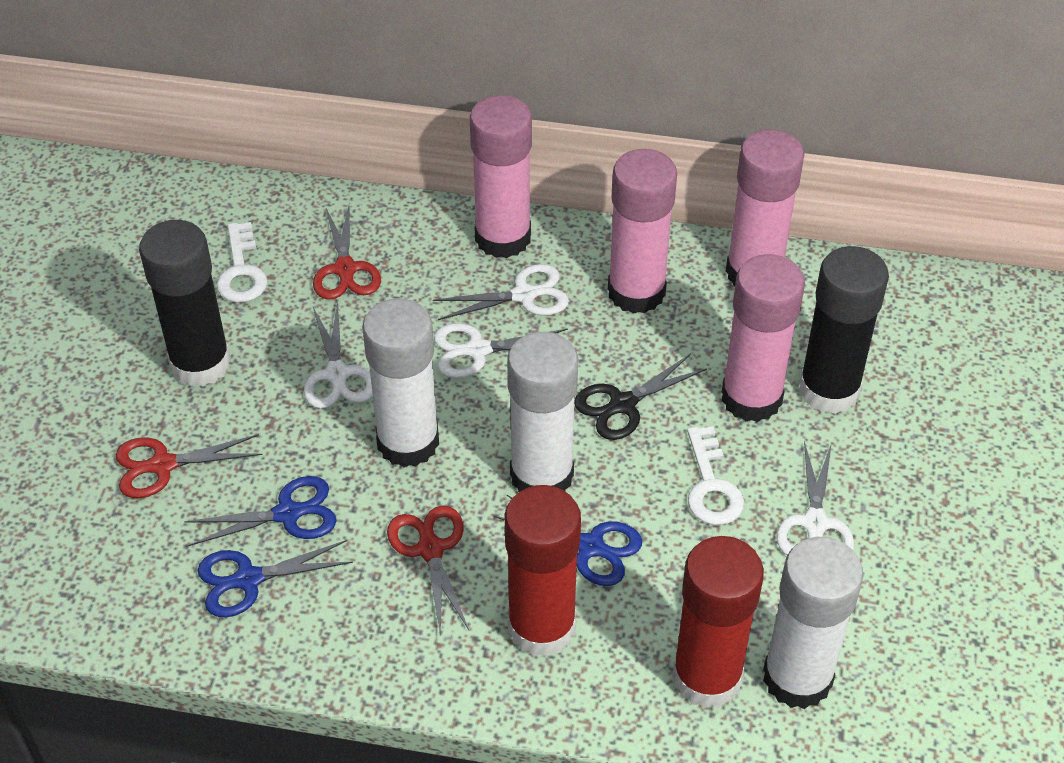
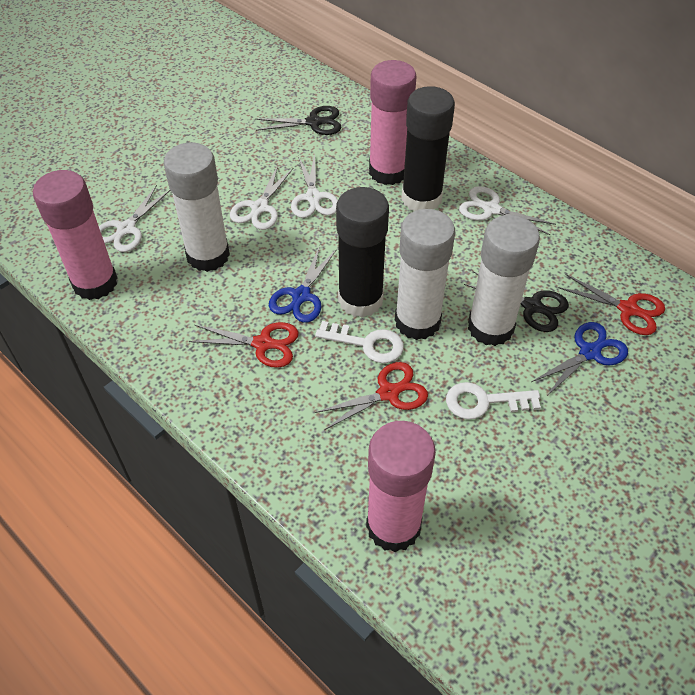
black scissors: [574,354,707,440] = 1 -> [255,106,341,135] [464,271,569,332] = 2
blue scissors: [184,476,337,546] [197,540,353,617] [494,495,642,586] = 3 -> [269,245,337,323] [531,322,628,397] = 2
pink glue stick: [470,95,532,258] [608,149,677,314] [722,254,805,422] [726,129,804,287] = 4 -> [33,170,118,300] [366,421,436,552] [369,60,417,185] = 3
red glue stick: [504,485,581,657] [672,536,764,708] = 2 -> none = 0

